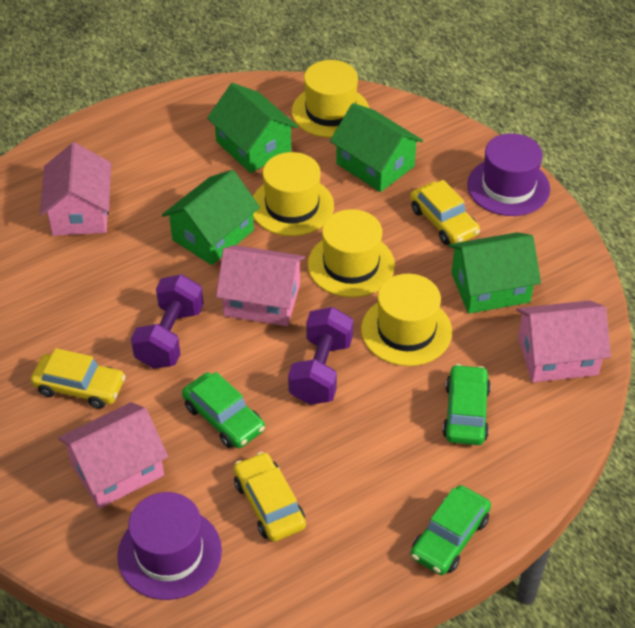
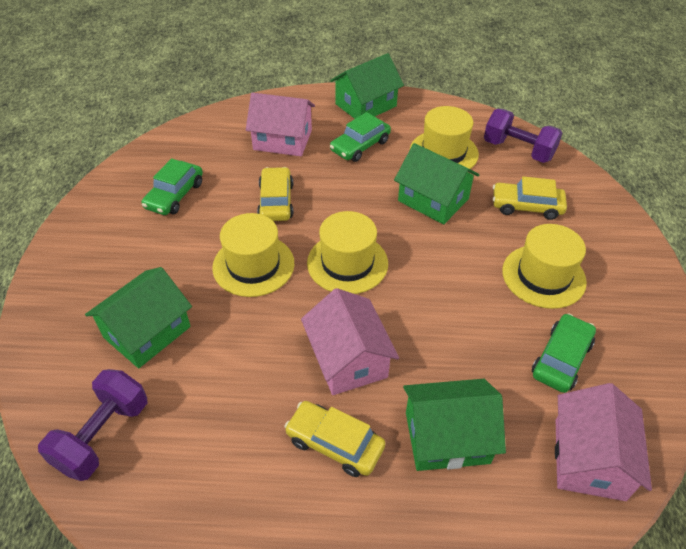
pink house: [40,142,111,236] [58,402,168,509] [216,245,305,326] [516,300,611,382] = 4 -> [246,93,315,156] [301,288,399,395] [555,383,652,501] = 3
purple hat: [117,492,222,600] [467,133,550,216] = 2 -> none = 0

